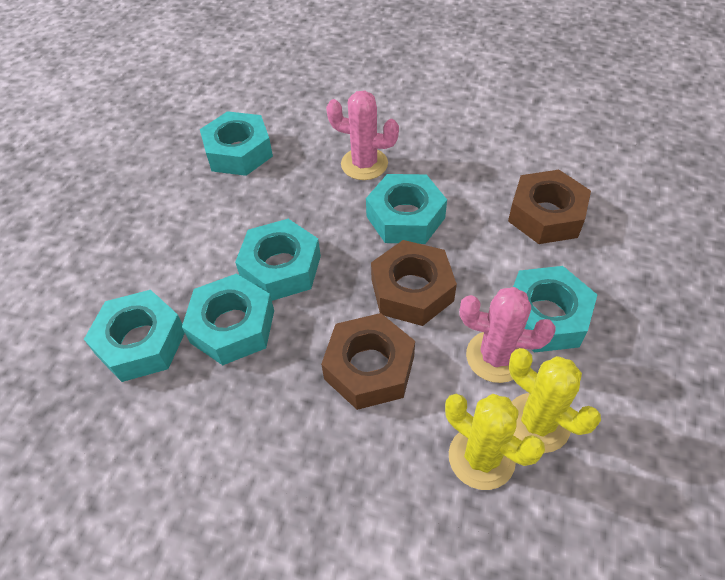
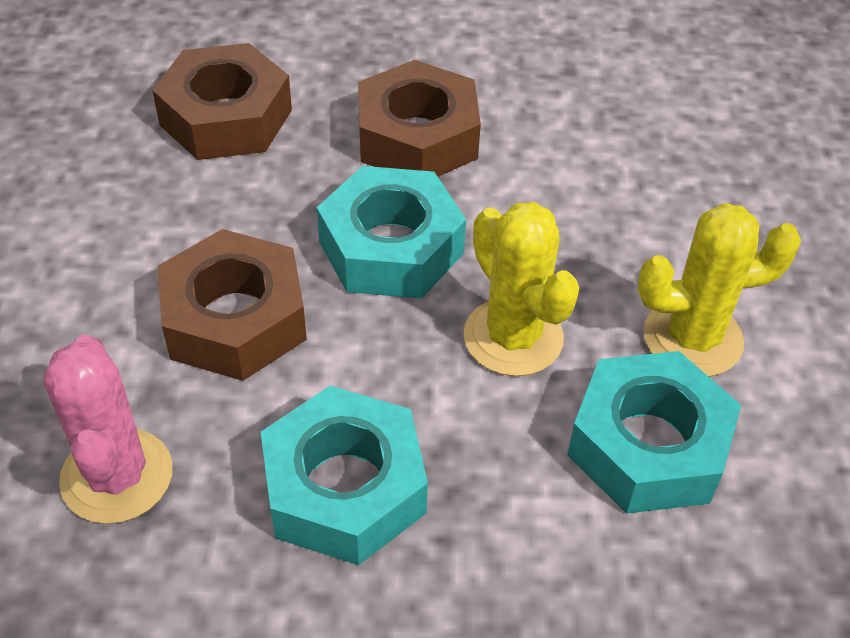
pink cactus: [326,91,399,180] [460,287,556,383] = 2 -> [43,334,172,524] = 1
turquoise nut: [84,290,185,382] [182,274,274,365] [200,111,273,176] [235,219,321,301] [366,174,447,244] [513,266,597,353] = 6 -> [261,386,428,565] [317,166,466,299] [567,351,741,514] = 3

